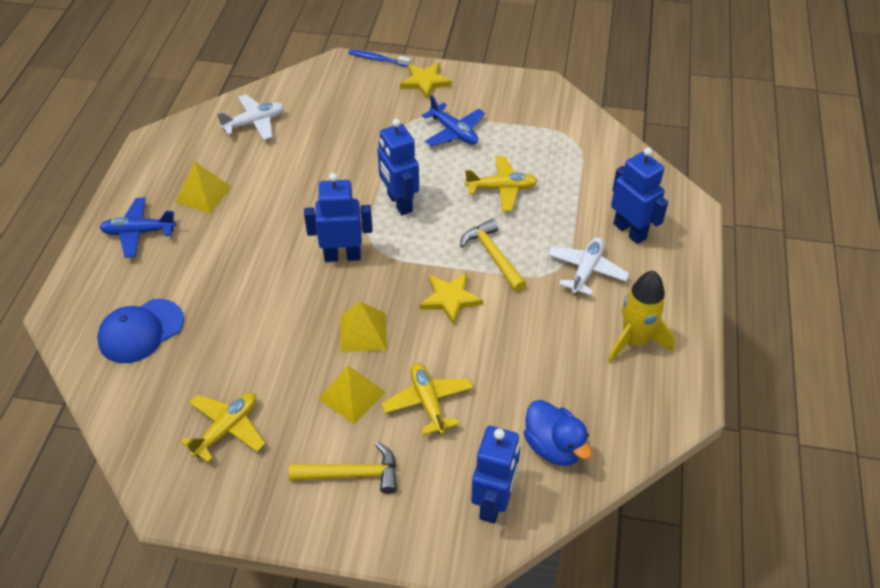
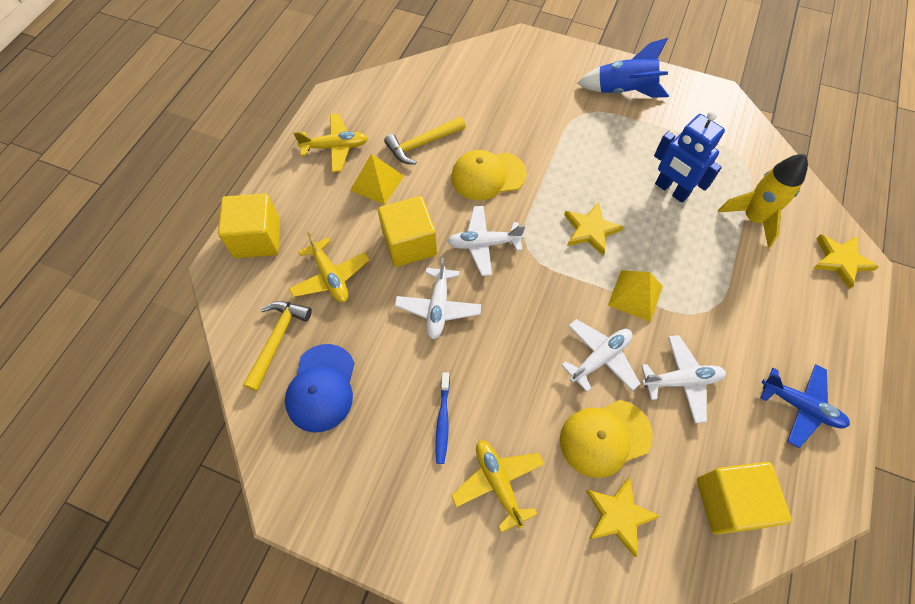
blue duck: [524,400,592,466] = 1 -> none = 0
blue plane: [99,198,176,258] [422,95,485,146] = 2 -> [761,364,850,448] = 1
blue robot: [304,173,372,262] [378,119,419,215] [471,426,520,523] [611,148,668,244] = 4 -> [654,111,725,203] = 1
blue rocket: none = 0 -> [577,38,669,98] = 1
white plane: [217,94,284,140] [547,237,629,295] = 2 -> [395,258,481,339] [447,206,525,276] [562,319,640,392] [641,335,726,423] = 4
yellow cap: none = 0 -> [451,150,527,200] [560,400,653,478] = 2
yellow cube: none = 0 -> [218,193,280,258] [378,196,437,267] [697,462,791,535] = 3
yellow pyramid: [175,162,231,213] [318,365,386,424] [341,301,387,352] = 3 -> [350,154,404,205] [608,270,663,322] = 2
yellow star: [400,62,452,100] [420,273,483,325] = 2 -> [564,202,624,256] [586,477,661,557] [813,234,879,289] = 3

